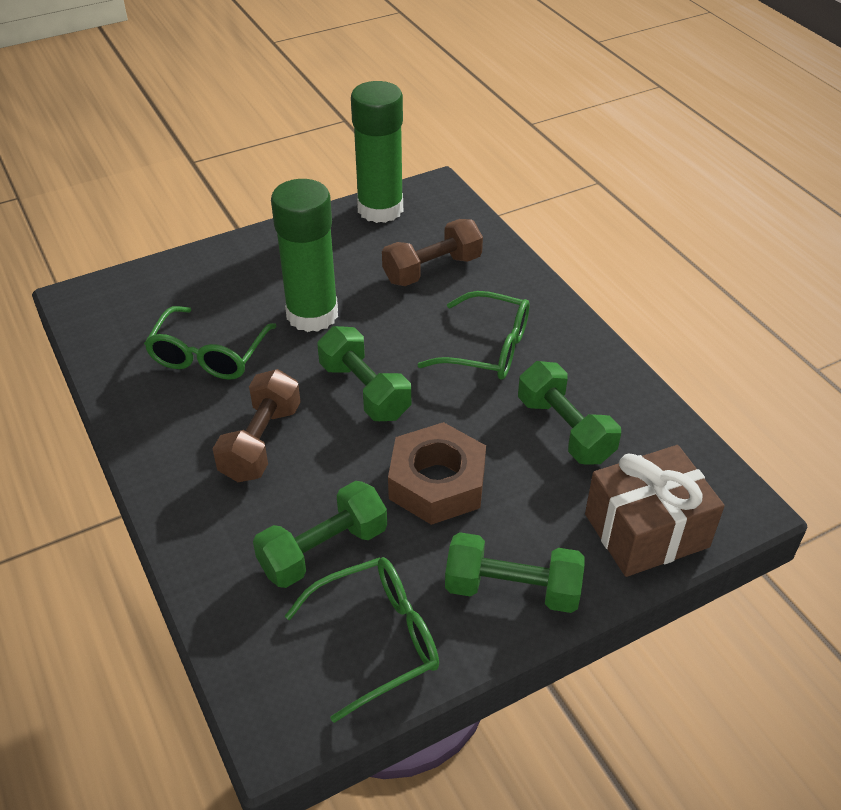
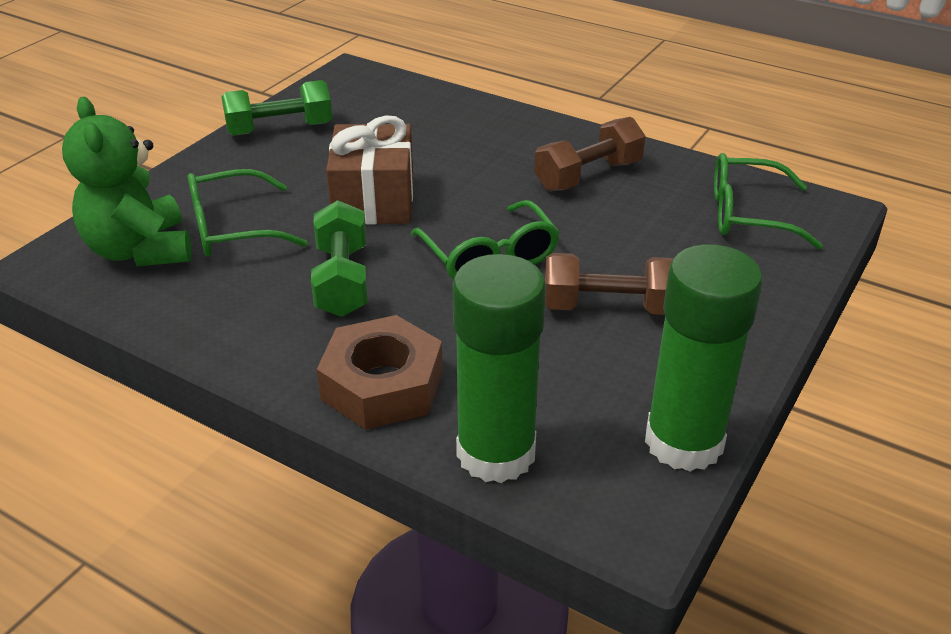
green dumbbell: [253,481,387,588] [317,326,411,421] [445,532,585,613] [518,361,621,464] = 4 -> [222,80,332,136] [311,200,368,317] = 2
green teddy bear: none = 0 -> [62,97,191,266] = 1

